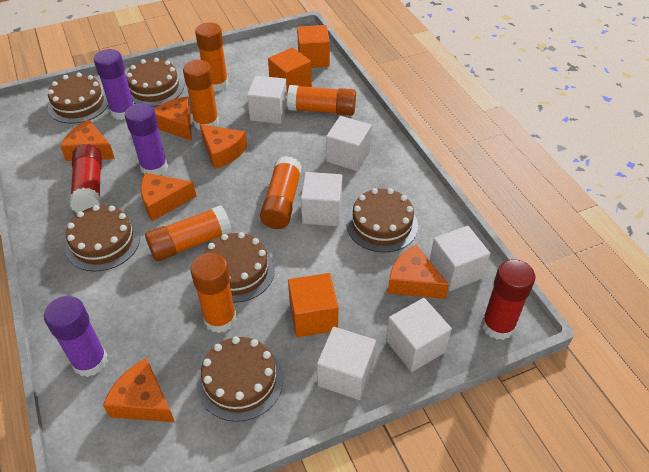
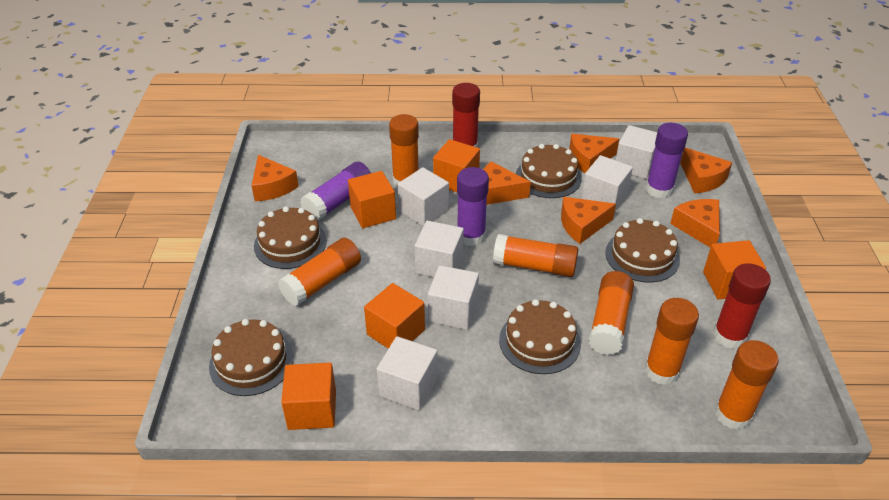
brown cake: [48,73,109,123] [65,205,140,272] [126,58,184,107] [197,336,284,422] [204,232,275,303] [346,188,418,253] = 6 -> [209,319,294,396] [254,206,327,269] [499,299,581,374] [516,144,582,198] [605,218,680,283] = 5
orange cube: [268,47,312,96] [288,273,338,337] [297,25,330,68] = 3 -> [281,363,336,430] [348,171,396,228] [364,283,425,349] [433,139,480,192] [703,240,766,300] = 5

